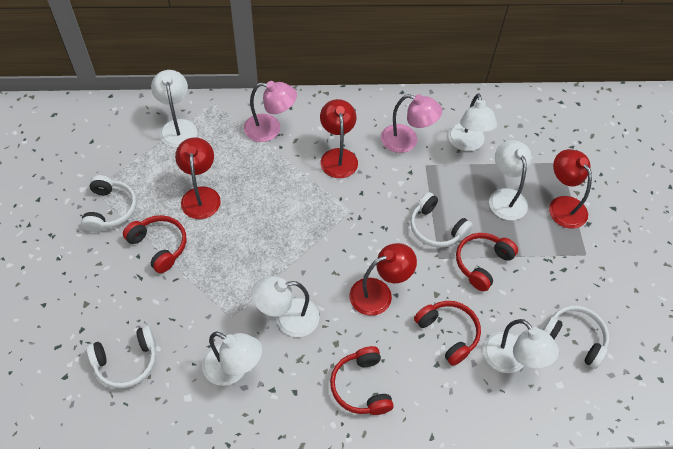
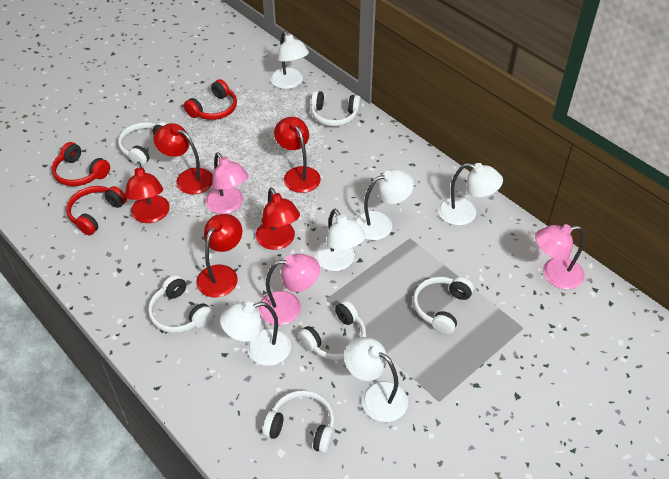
pink lamp: [244,81,297,142] [381,94,442,153] = 2 -> [205,152,248,214] [258,254,320,325] [535,224,585,290] = 3
red headphones: [123,215,186,273] [330,346,394,415] [414,301,481,366] [456,233,518,291] = 4 -> [52,142,110,186] [66,186,127,236] [184,79,237,120] = 3
red lamp: [175,137,221,219] [320,99,358,178] [349,243,417,316] [549,149,592,228] = 4 -> [125,161,170,223] [154,123,213,194] [196,214,242,297] [256,187,300,250] [274,117,321,193] = 5
white headphones: [81,175,137,232] [86,326,156,388] [410,192,473,248] [543,306,609,369] = 4 -> [118,122,167,166] [148,275,214,333] [263,390,335,453] [298,300,366,360] [311,91,361,126] [413,277,474,335] = 6

